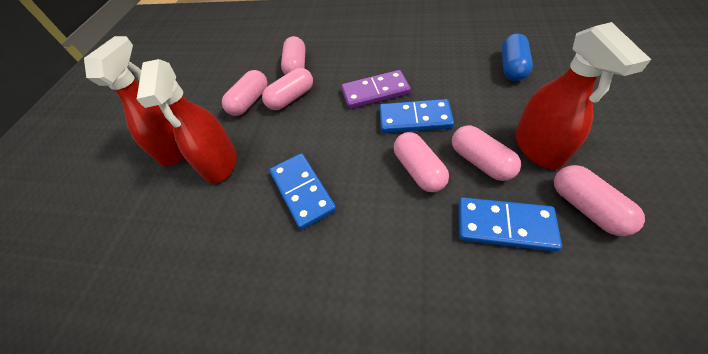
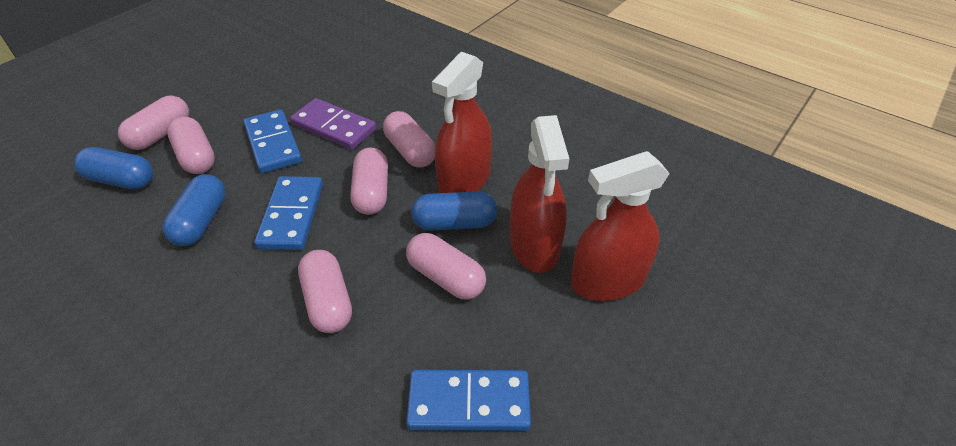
blue capsule: [501,33,533,81] = 1 -> [74,147,153,189] [163,174,226,246] [411,191,497,231] = 3

